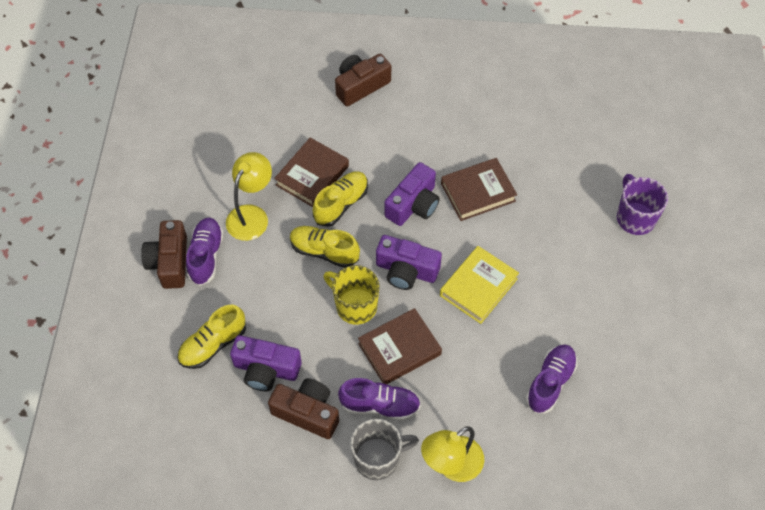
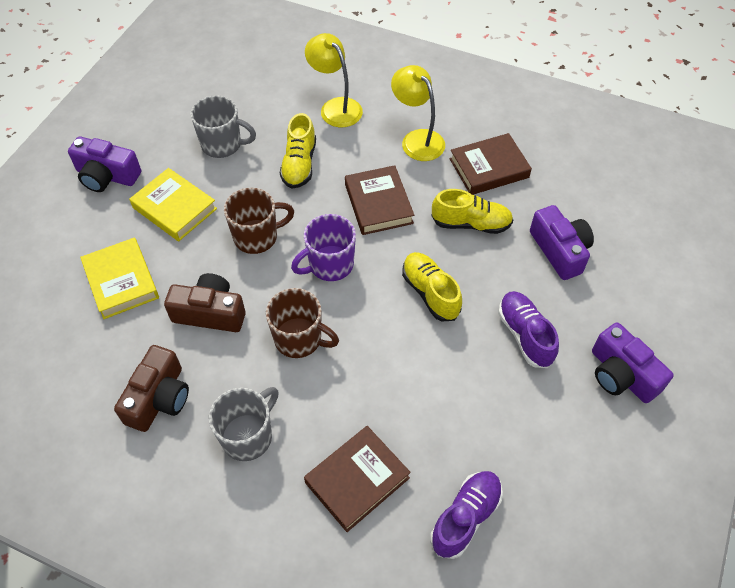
brown camera: [141,220,187,289] [268,378,339,439] [335,54,391,106] = 3 -> [114,345,189,432] [164,273,246,332] = 2
brown mug: none = 0 -> [224,188,294,254] [266,288,339,358] = 2
grey mug: [350,419,419,480] = 1 -> [190,95,256,158] [209,387,279,461] = 2
purple shoe: [186,218,224,286] [338,378,421,420] [526,344,577,413] = 3 -> [430,471,503,559] [498,291,559,368] = 2
yellow book: [440,246,519,324] = 1 -> [80,238,159,319] [129,168,217,241] = 2
yellow mug: [324,265,380,325] = 1 -> none = 0

